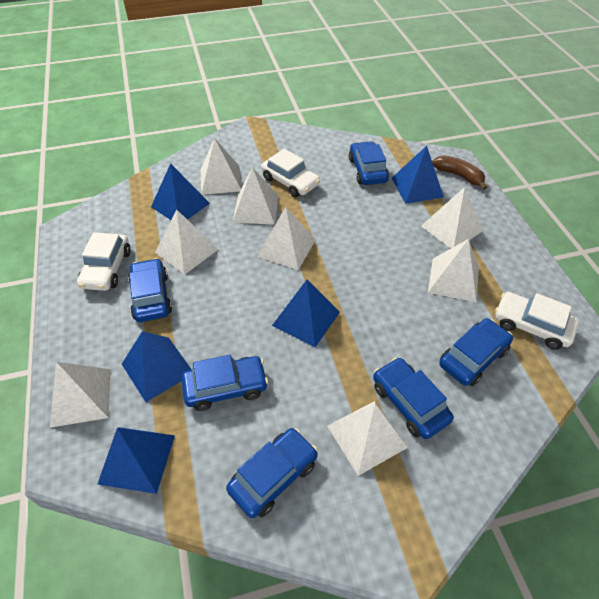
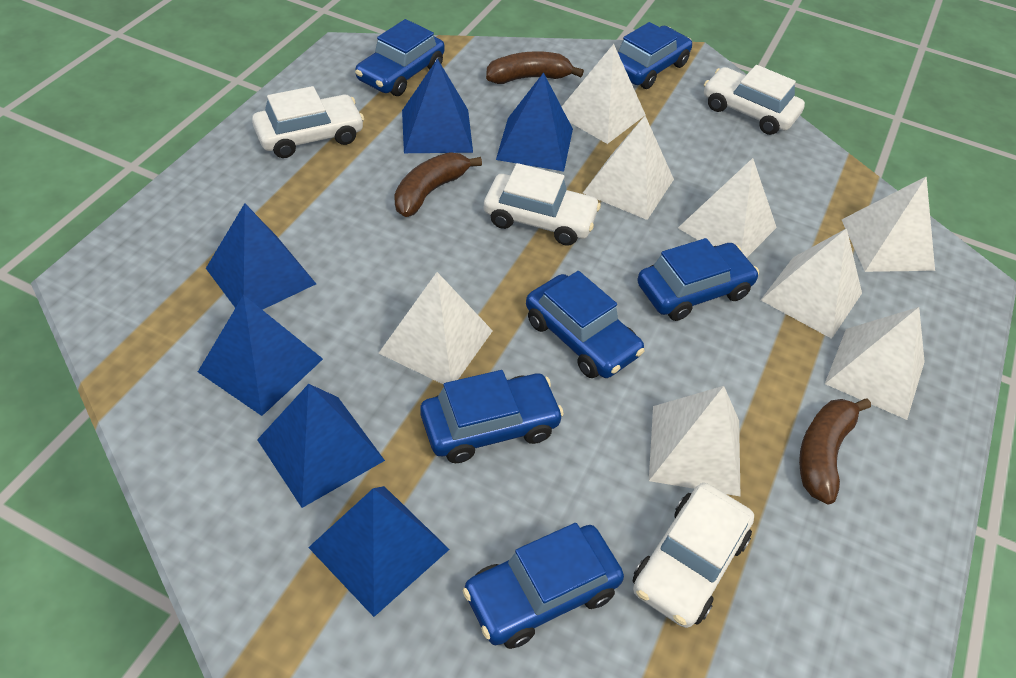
blue pyramid: [98,427,175,494] [122,331,191,402] [151,163,210,220] [272,280,340,347] [392,146,444,204] = 5 -> [198,295,323,416] [206,203,316,310] [257,384,385,508] [308,486,450,617] [402,58,473,153] [496,72,573,171] = 6
brown banana: [432,155,487,190] = 1 -> [394,153,482,217] [486,51,584,84] [799,398,871,505] = 3
white car: [77,232,131,291] [261,149,320,197] [495,292,579,350] = 3 -> [252,86,364,158] [484,163,601,246] [633,483,754,628] [704,65,805,135] = 4

